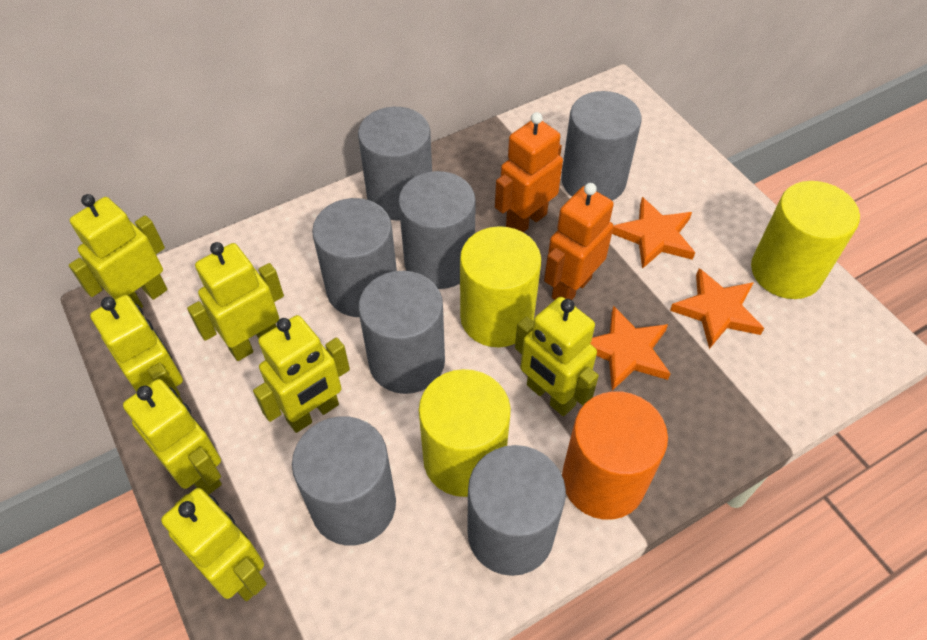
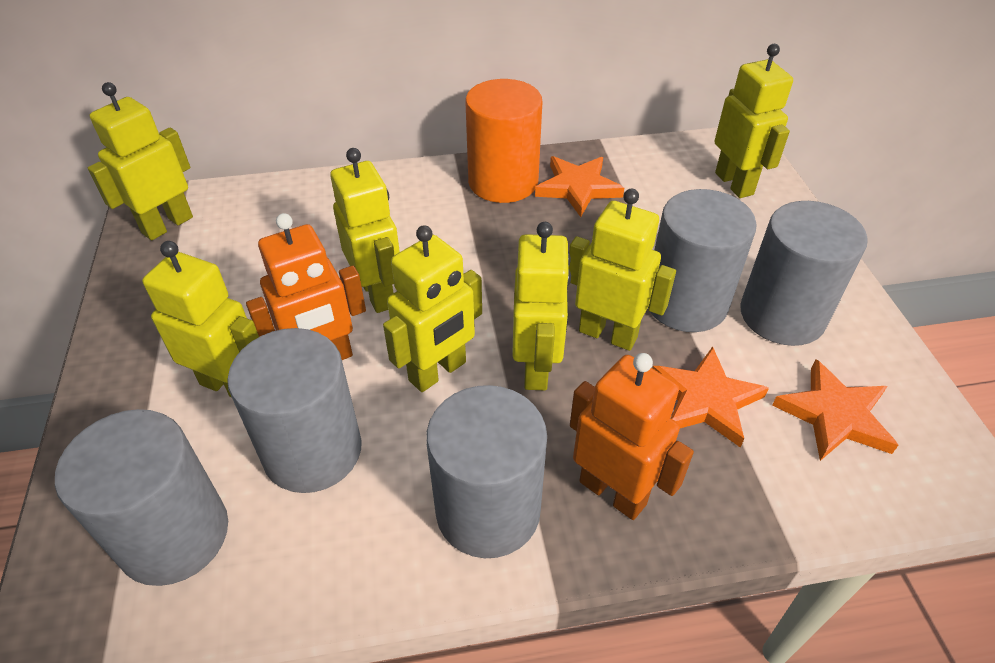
grey cylinder: [292,416,396,545] [312,198,397,317] [358,107,432,221] [358,271,445,394] [398,171,476,289] [467,445,566,576] [561,91,642,201] = 7 -> [55,409,228,586] [227,328,362,493] [426,385,547,558] [651,189,757,332] [740,201,868,346] = 5
yellow cylinder: [419,369,511,497] [460,226,541,347] [751,181,860,299] = 3 -> none = 0

